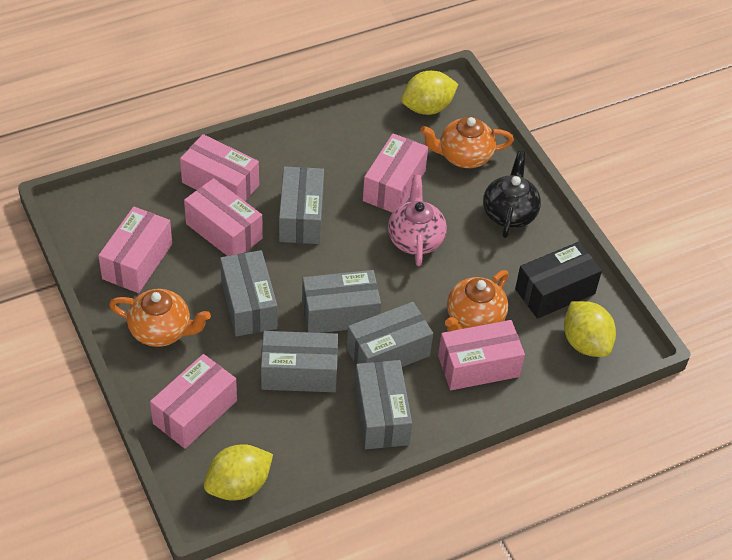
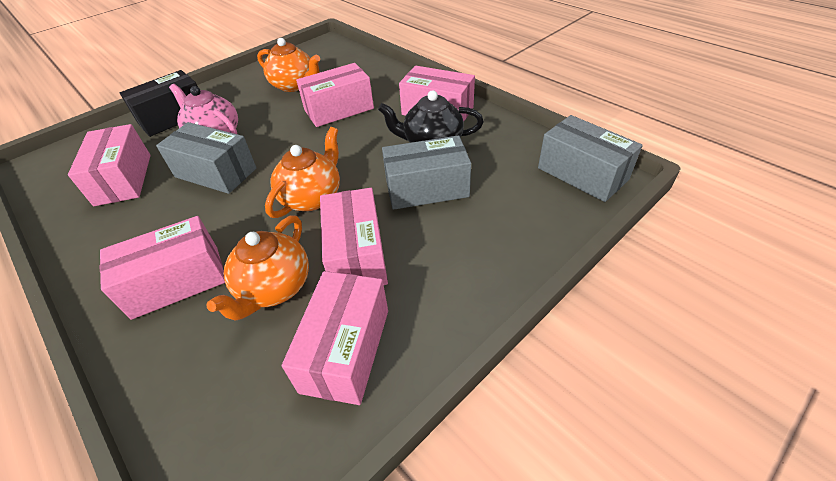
grey box: [220,250,277,337] [261,331,338,392] [279,166,324,244] [302,270,381,333] [347,302,433,367] [355,360,412,449] = 6 -> [156,122,256,194] [382,135,471,210] [538,115,643,202] = 3
yellow lemon: [204,444,273,500] [401,71,458,115] [564,301,616,357] = 3 -> none = 0

